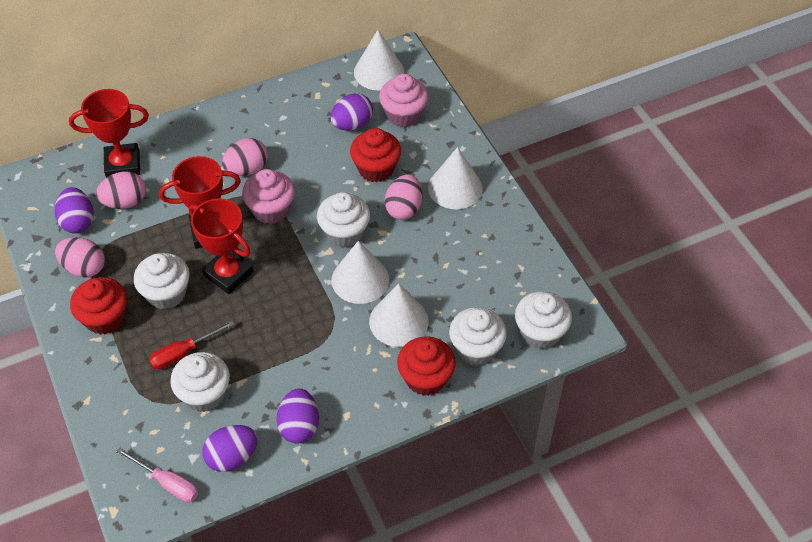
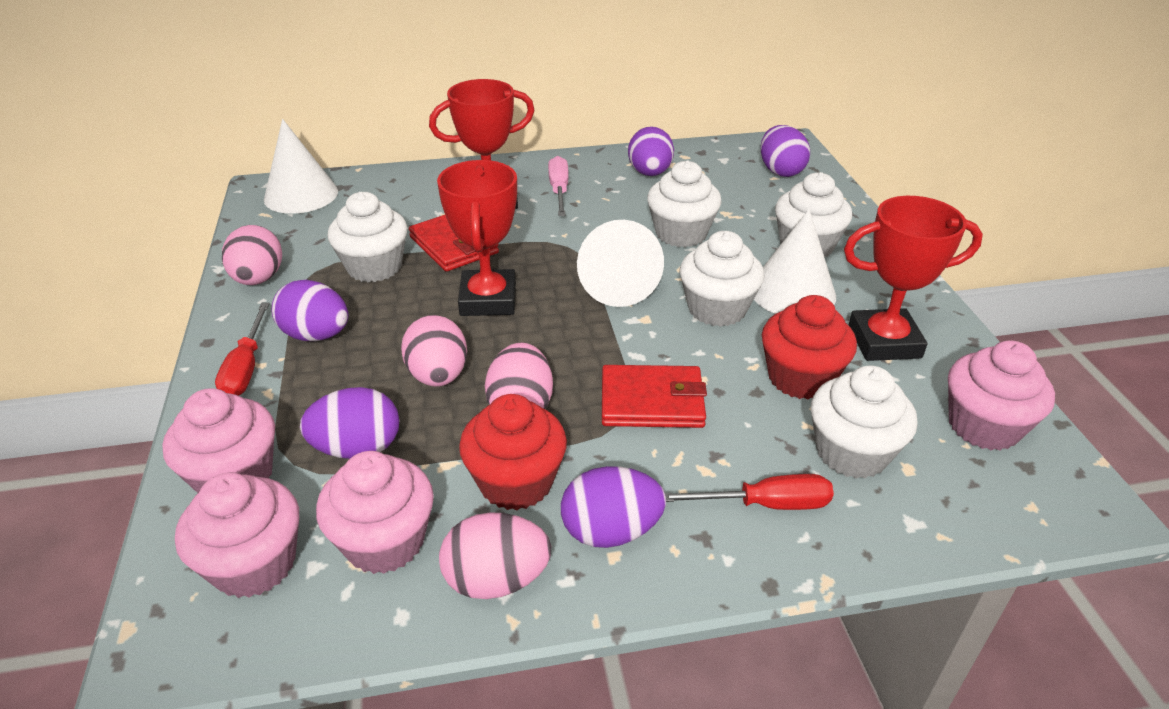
pink cupcake: [242,169,295,224] [379,74,428,127] = 2 -> [162,388,275,493] [175,472,299,598] [316,451,434,574] [948,341,1055,450] = 4
purple egg: [55,187,94,233] [202,425,258,472] [277,388,319,444] [330,93,373,131] = 4 -> [272,280,348,341] [300,387,400,459] [561,466,666,548] [628,126,674,176] [761,125,810,177] = 5
red cupcake: [70,277,127,335] [350,128,401,182] [397,336,456,396] = 3 -> [459,394,567,510] [762,295,857,399] = 2
red screwdriver: [149,321,235,369] = 1 -> [215,302,270,396] [665,474,834,510] = 2
red wallet: none = 0 -> [409,215,499,272] [602,365,707,428] = 2
white cone: [332,241,389,304] [354,30,404,90] [369,283,429,347] [428,147,483,209] = 4 -> [264,119,338,214] [577,220,664,307] [754,209,836,314] = 3

